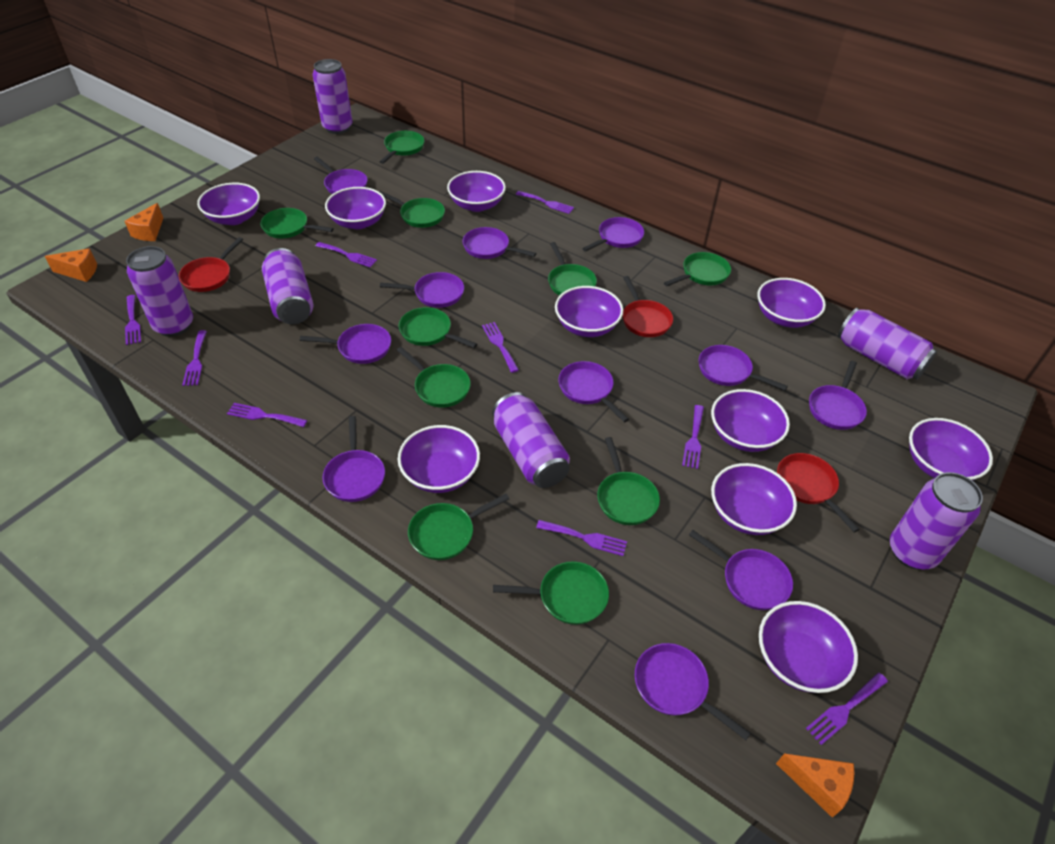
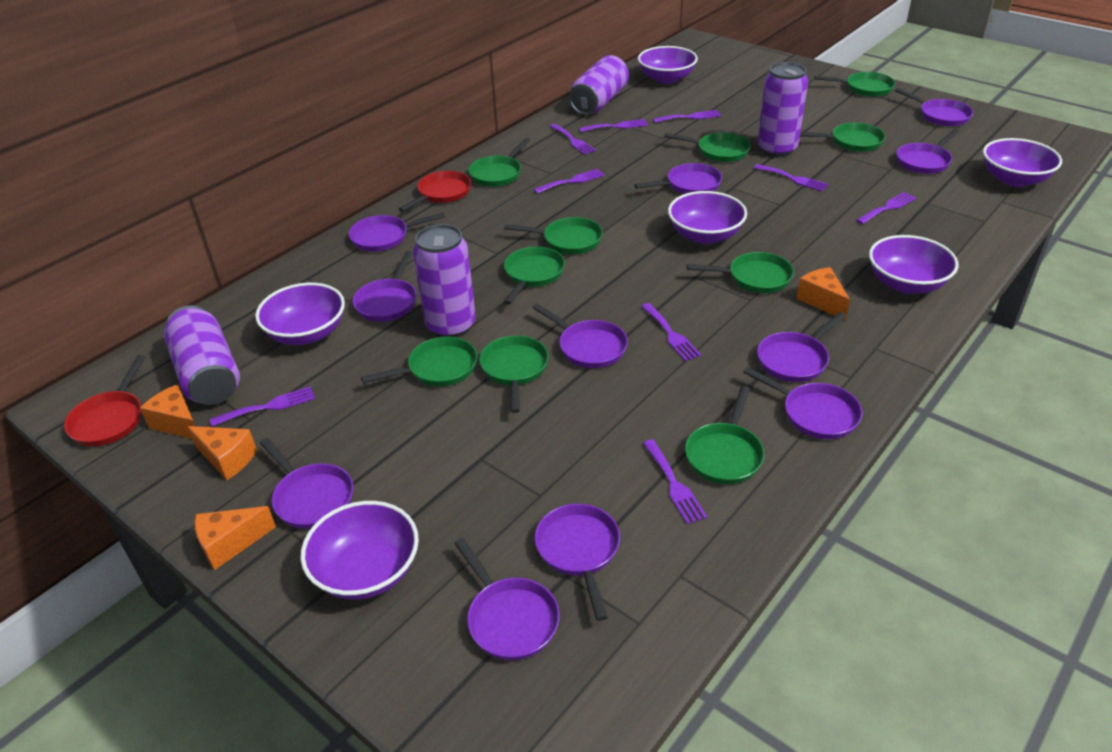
orange cheese: [45,248,97,282] [125,203,163,241] [776,753,854,818] = 3 -> [140,384,195,439] [187,426,257,480] [195,506,276,570] [796,267,850,320] = 4
purple bowl: [197,183,260,225] [325,187,386,229] [398,425,480,493] [447,171,506,212] [555,286,623,337] [711,389,790,452] [711,463,797,535] [757,278,826,328] [759,601,858,693] [909,418,993,480] = 10 -> [255,283,345,345] [300,501,419,600] [638,46,698,84] [668,191,747,244] [869,235,959,294] [983,138,1062,187] = 6
purple can: [126,246,193,337] [262,248,314,324] [313,59,353,134] [492,392,570,488] [838,308,937,379] [890,472,983,570] = 6 -> [164,305,240,405] [413,224,476,338] [569,55,629,115] [758,62,808,157] = 4
red pan: [179,237,243,292] [623,276,673,337] [777,453,860,532] = 3 -> [64,355,145,446] [398,171,471,212] = 2

